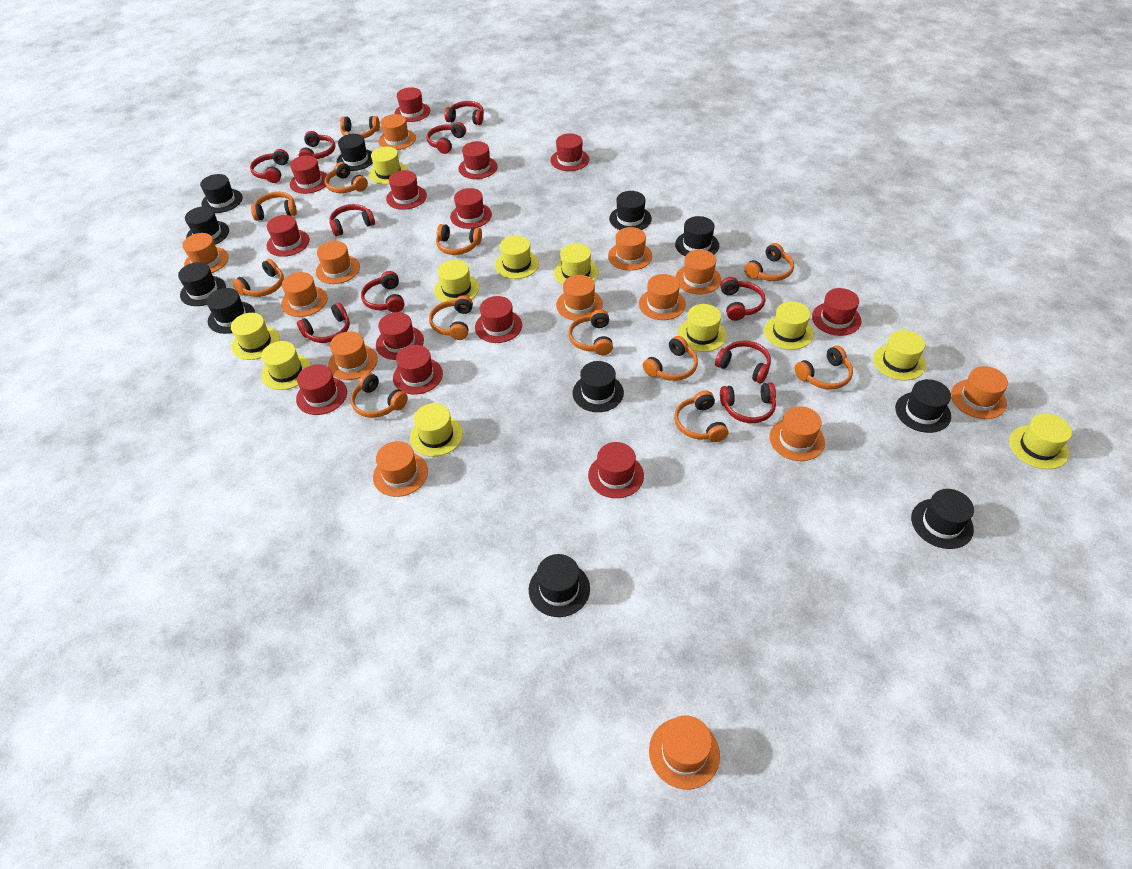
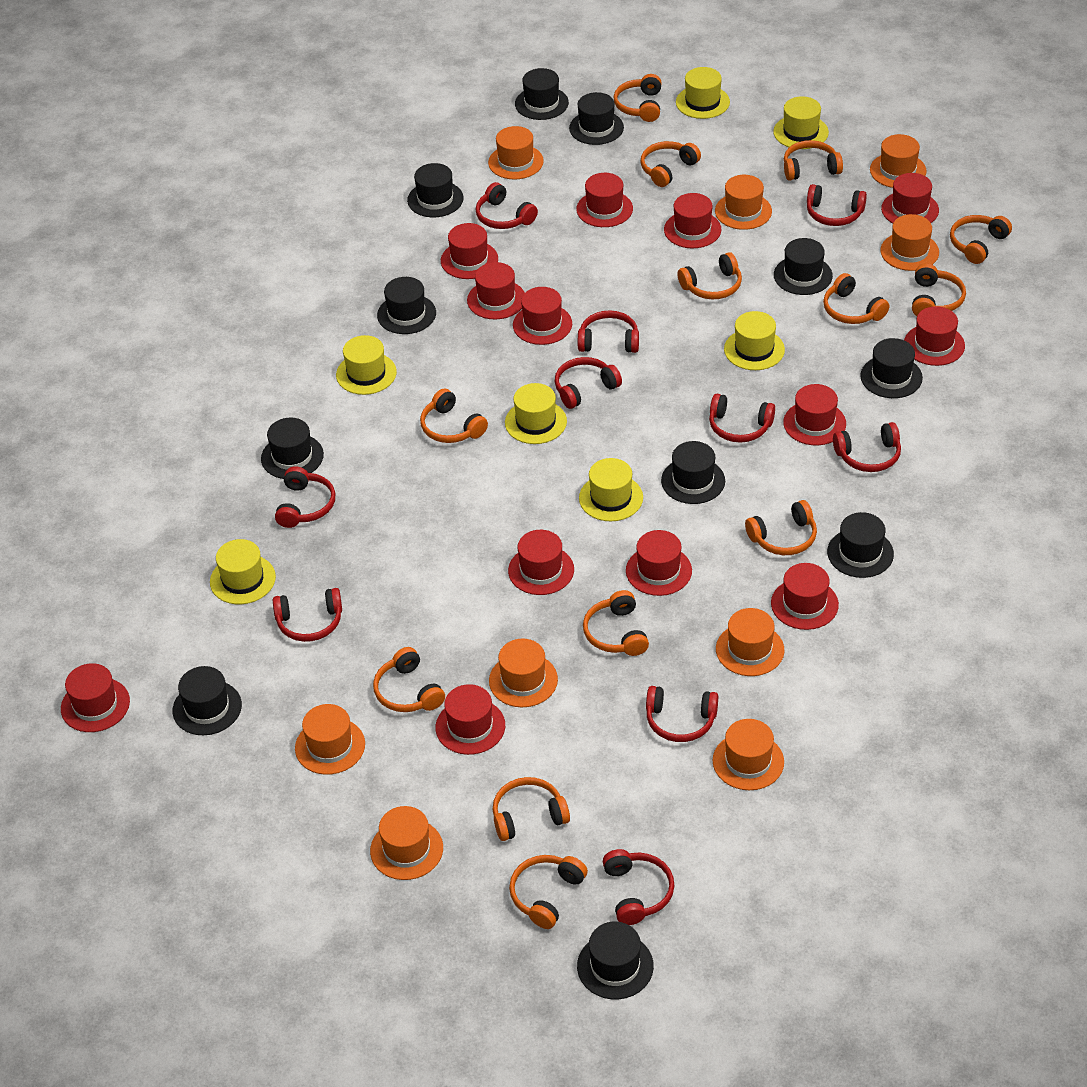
orange hat: [182,233,229,273] [281,272,327,317] [316,241,360,284] [328,331,378,380] [373,441,428,497] [378,114,416,150] [556,275,603,321] [608,227,652,271] [639,274,686,320] [649,715,720,790] [675,249,721,294] [769,406,825,461] [951,366,1008,419] = 13 -> [295,704,365,775] [370,806,443,880] [488,126,544,180] [489,639,558,707] [713,719,784,790] [715,175,772,230] [716,608,784,676] [870,134,927,188] [881,214,939,271] = 9
orange headphones: [232,259,284,297] [251,192,297,221] [325,162,368,193] [340,116,380,138] [351,372,408,418] [429,295,473,340] [436,224,482,255] [568,309,613,355] [643,336,698,381] [674,390,728,442] [744,243,794,281] [795,346,853,390] = 12 -> [373,647,445,712] [420,389,488,443] [492,777,570,841] [509,855,588,929] [583,590,649,656] [613,74,662,122] [641,141,701,187] [677,252,742,299] [745,500,817,555] [784,140,843,181] [823,273,889,324] [912,263,966,316] [950,215,1012,264] = 13
yellow hat: [231,313,280,360] [261,341,311,390] [369,146,408,184] [410,403,463,457] [434,260,479,302] [495,236,539,279] [554,243,599,285] [678,304,727,352] [764,301,814,350] [873,330,926,380] [1009,413,1072,469] = 11 -> [210,539,276,604] [336,335,397,395] [505,383,567,444] [579,458,643,521] [676,67,730,119] [724,311,785,370] [773,96,829,149] = 7

